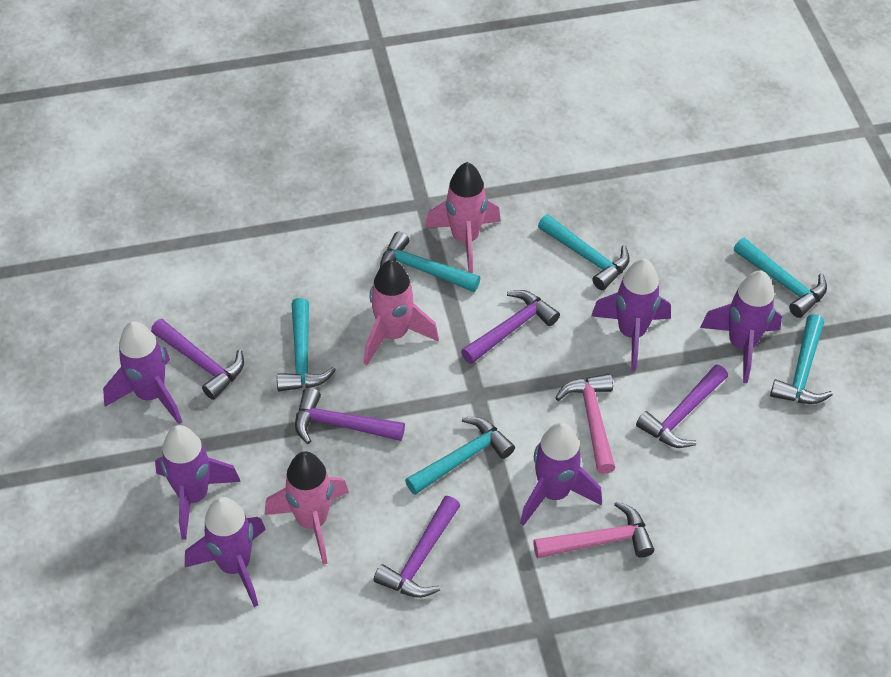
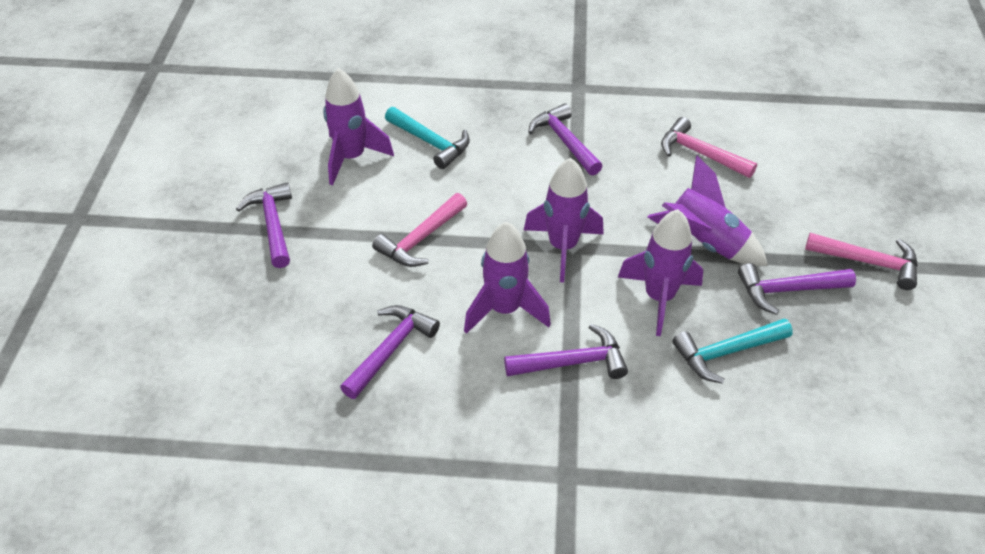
pink hammer: [533,501,654,559] [555,374,615,474] = 2 -> [372,193,467,267] [661,117,757,178] [805,233,918,290] = 3
pink rocket: [264,451,349,565] [364,260,439,365] [425,162,501,273] = 3 -> none = 0
purple rocket: [103,321,182,424] [155,425,241,540] [185,497,266,607] [520,422,602,526] [591,259,671,371] [700,271,782,383] = 6 -> [323,68,394,185] [464,221,551,334] [524,158,604,282] [618,209,703,336] [648,155,768,266] = 5
turquoise hammer: [277,298,336,391] [380,232,480,292] [405,417,515,495] [538,214,630,290] [734,238,827,318] [770,314,833,404] = 6 -> [385,107,470,169] [672,319,793,384] = 2

